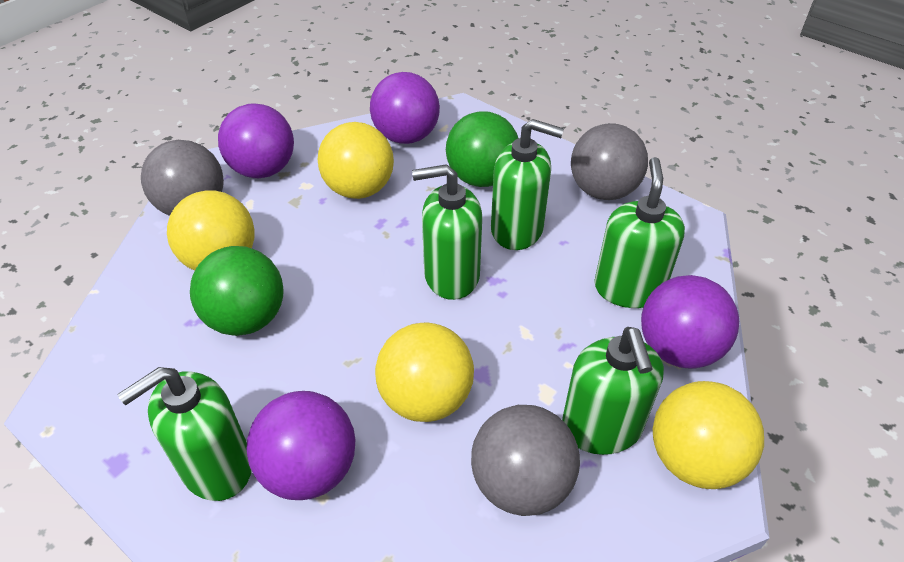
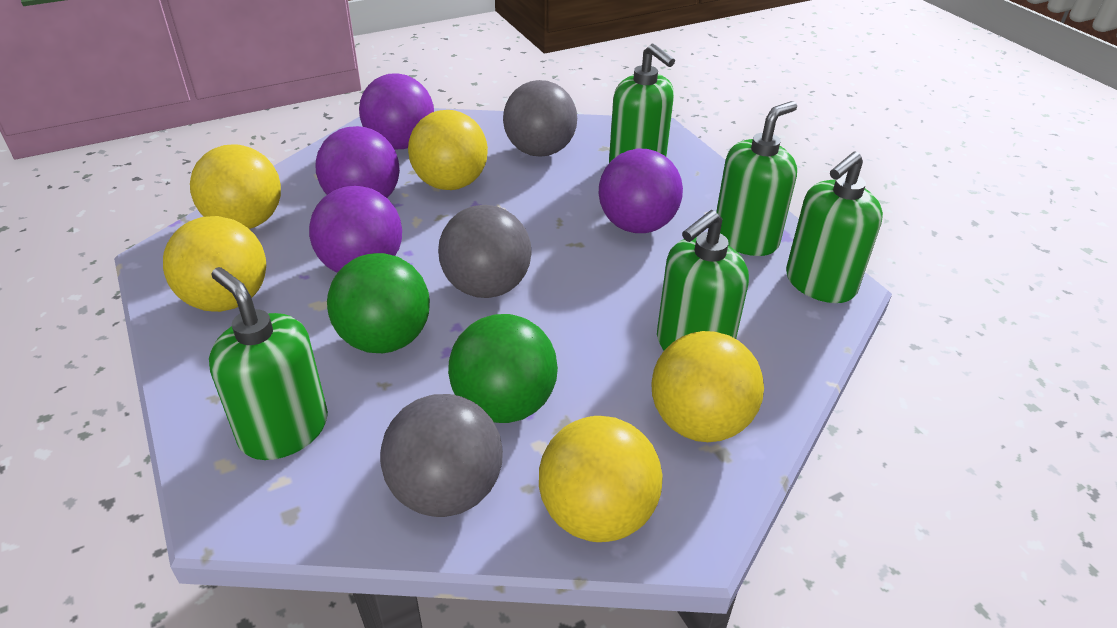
yellow ball: [167,190,255,271] [318,122,394,199] [375,322,474,422] [653,381,764,489] = 4 -> [163,216,266,312] [190,144,281,229] [408,110,488,190] [539,416,663,542] [651,331,764,442] = 5

